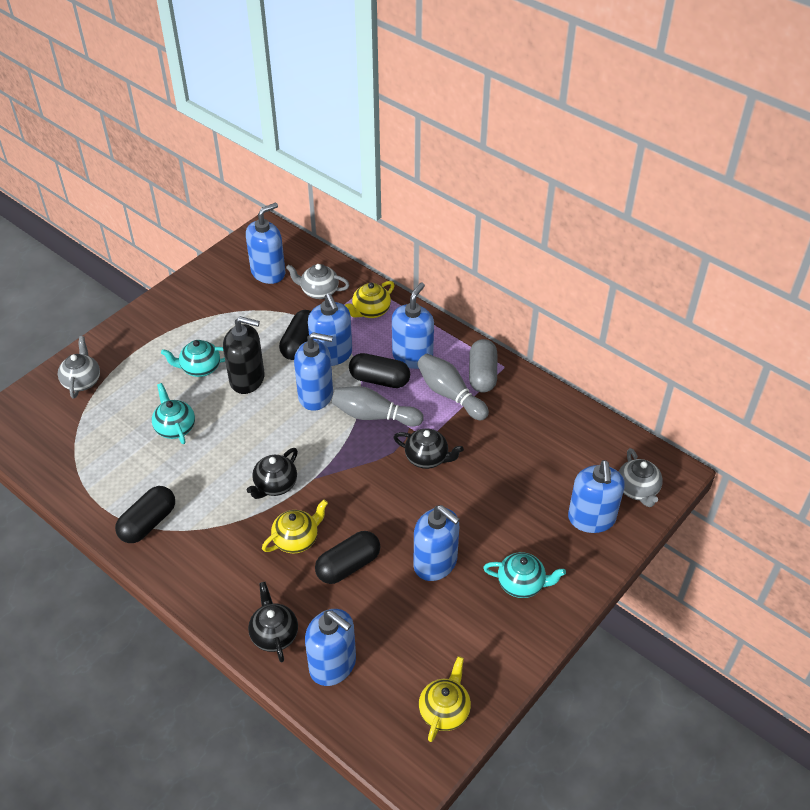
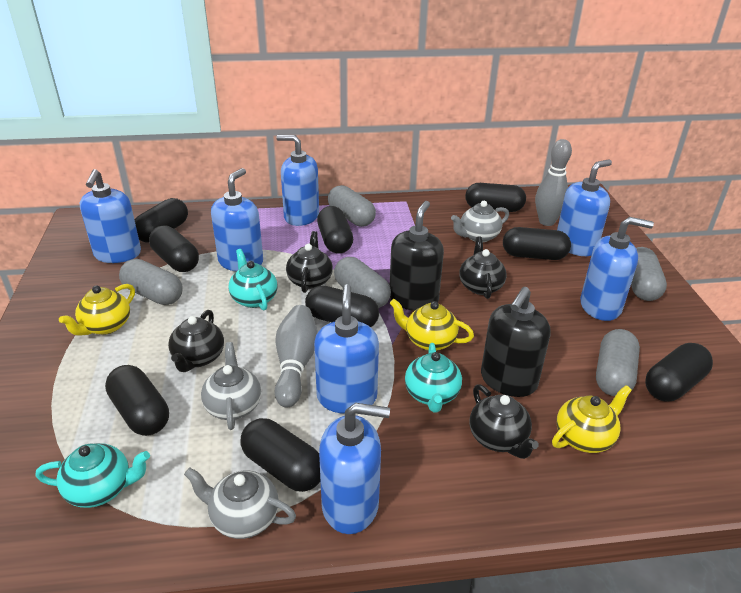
black capsule: [115,486,175,543] [279,310,311,360] [315,531,380,584] [349,353,410,388] = 4 -> [105,365,169,436] [135,198,188,243] [149,225,199,272] [240,418,320,492] [305,285,379,327] [317,206,353,254] [465,183,526,212] [503,227,571,260] [645,343,713,401] = 9
black soap dispenser: [223,316,265,394] = 1 -> [390,201,444,311] [481,287,551,397] = 2
black teapot: [247,448,298,499] [248,582,298,663] [393,429,464,469] = 3 -> [168,310,224,372] [286,231,333,293] [459,236,507,299] [470,384,539,459] = 4
grey capsule: [469,339,497,393] = 1 -> [119,259,182,305] [328,185,376,227] [334,257,391,308] [596,329,640,396] [631,247,667,301] = 5

